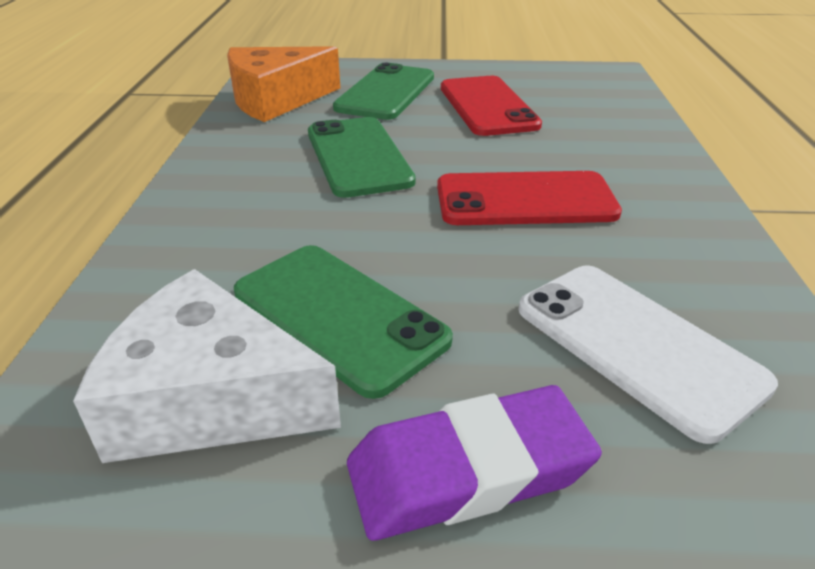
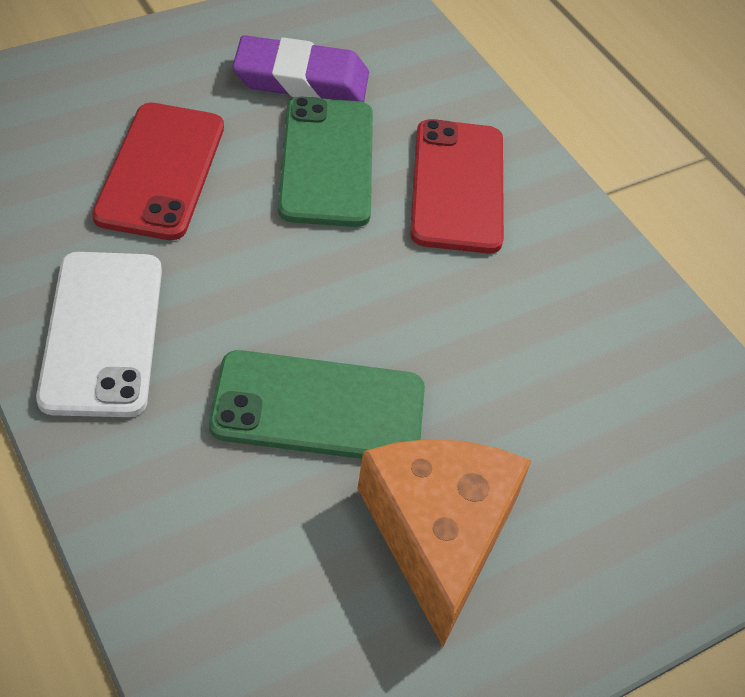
green phone: [234,245,453,399] [308,117,416,198] [333,63,434,120] = 3 -> [209,350,425,459] [278,97,373,227] = 2
white cheese: [73,269,341,463] = 1 -> none = 0

